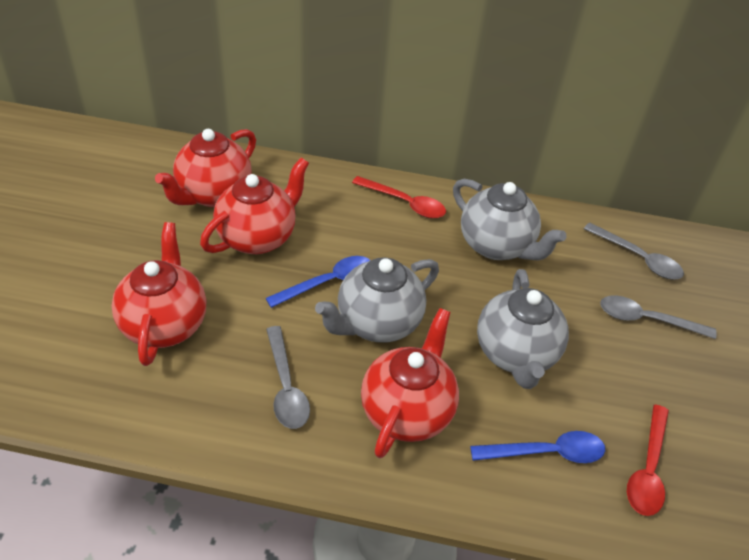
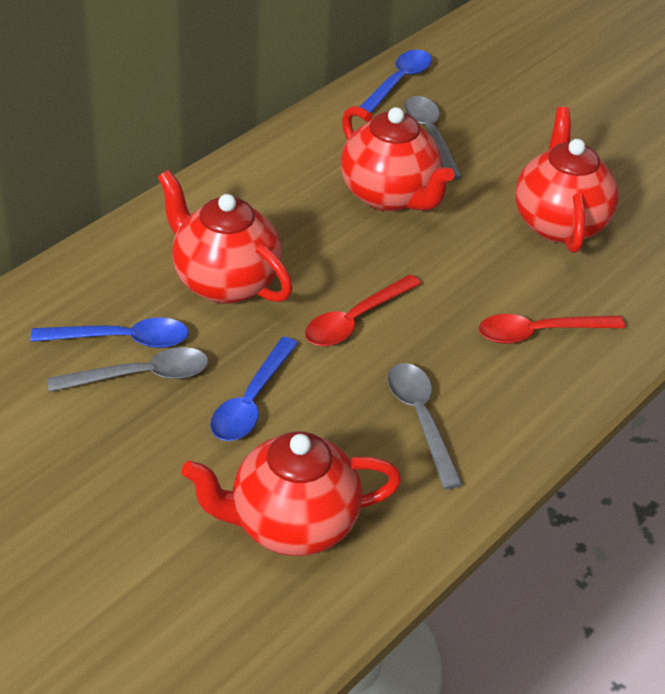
blue spoon: [266,256,371,308] [470,431,605,463] = 2 -> [31,317,189,348] [210,337,298,441] [359,50,432,113] = 3
grey teapot: [315,257,439,343] [453,179,567,260] [477,269,569,389] = 3 -> none = 0

